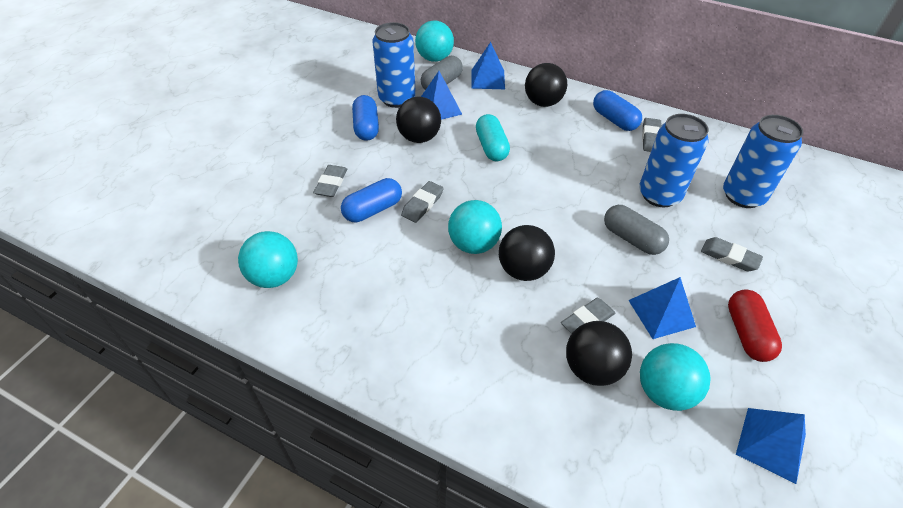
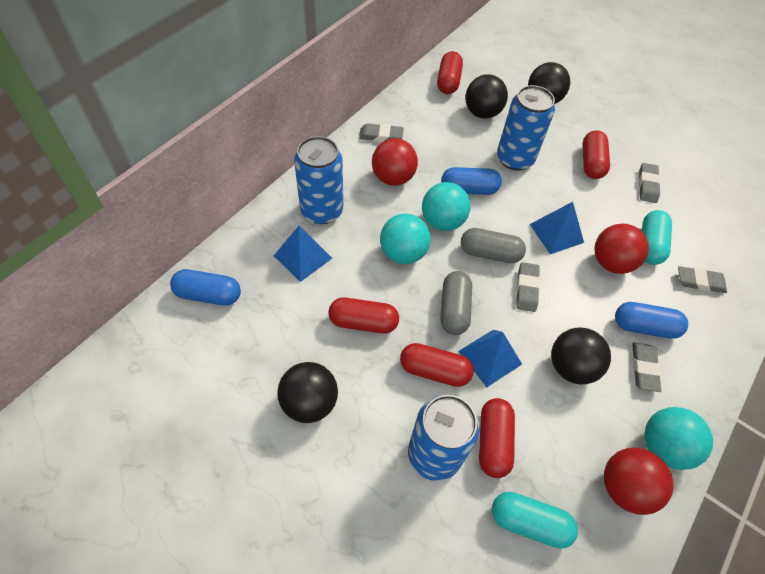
blue pyramid: [421,71,462,120] [471,42,505,89] [628,277,696,339] [736,408,806,484] = 4 -> [274,226,332,282] [458,330,522,387] [530,202,584,254] = 3
red ball: none = 0 -> [372,138,418,186] [594,224,649,274] [604,448,673,515] = 3
red capsule: [728,289,782,362] = 1 -> [328,298,399,333] [400,343,474,387] [437,51,463,94] [479,398,515,478] [582,130,610,179] = 5
turquoise ball: [238,231,298,288] [415,20,454,62] [448,200,502,254] [640,343,711,411] = 4 -> [380,214,431,264] [422,182,470,231] [644,407,713,470] = 3
turquoise capsule: [476,114,510,161] = 1 -> [492,492,578,549] [642,210,672,265] = 2

